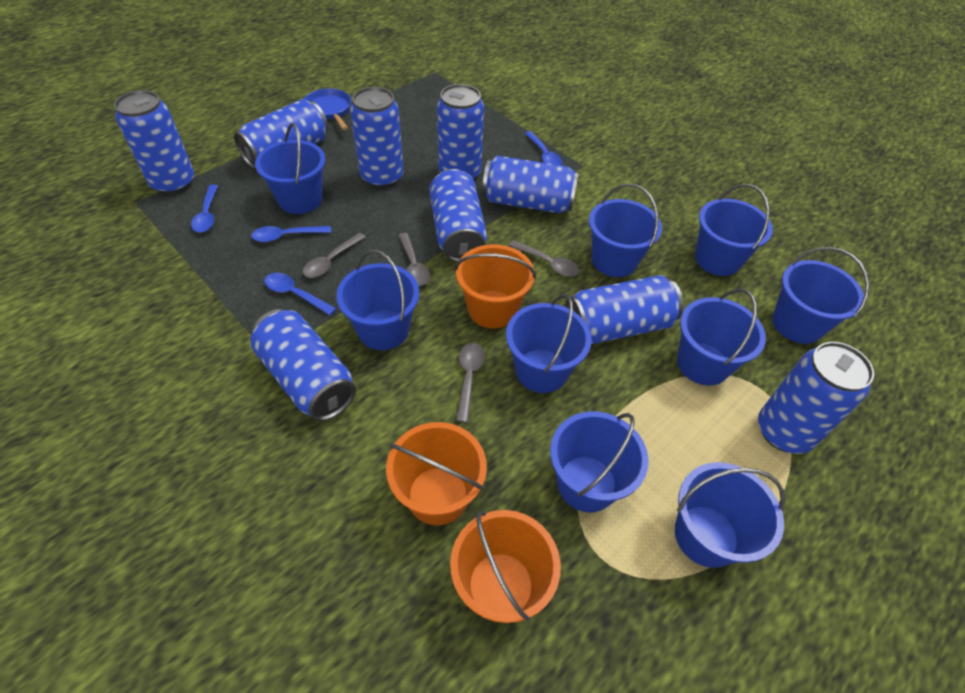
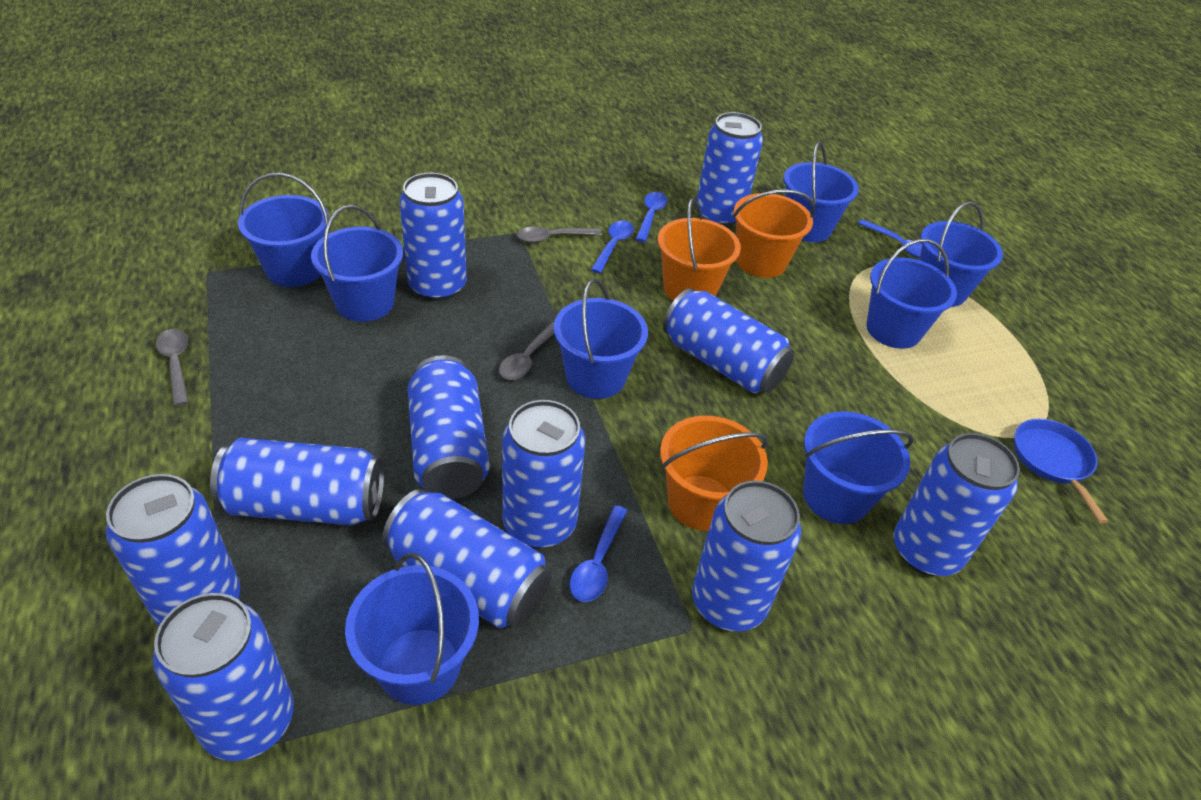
blue bucket: [255,123,325,214] [337,250,419,350] [506,294,592,393] [550,411,649,512] [589,183,662,277] [675,462,785,568] [677,289,766,386] [695,184,773,276] [772,247,869,344] = 9 -> [238,173,329,287] [311,205,403,322] [345,553,479,705] [553,279,648,399] [783,142,859,242] [803,412,914,524] [866,239,957,349] [920,201,1003,307] = 8
blue can: [114,90,194,194] [234,99,328,169] [250,309,356,421] [350,87,403,188] [429,169,487,262] [437,84,484,180] [482,156,579,213] [565,275,683,344] [758,342,874,454] = 9 -> [106,474,240,626] [153,593,294,761] [210,438,385,525] [382,489,552,628] [399,173,467,301] [408,355,490,499] [502,400,585,548] [663,288,794,393] [692,480,801,632] [696,112,763,227] [894,433,1020,576] = 11
grey spoon: [303,233,366,278] [398,233,430,286] [456,343,485,423] [509,240,579,277] = 4 -> [156,329,189,406] [499,322,554,380] [517,226,602,243] = 3

